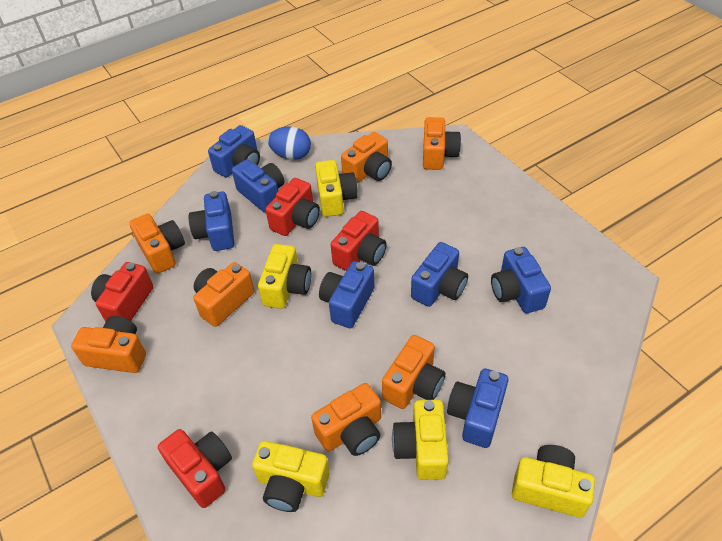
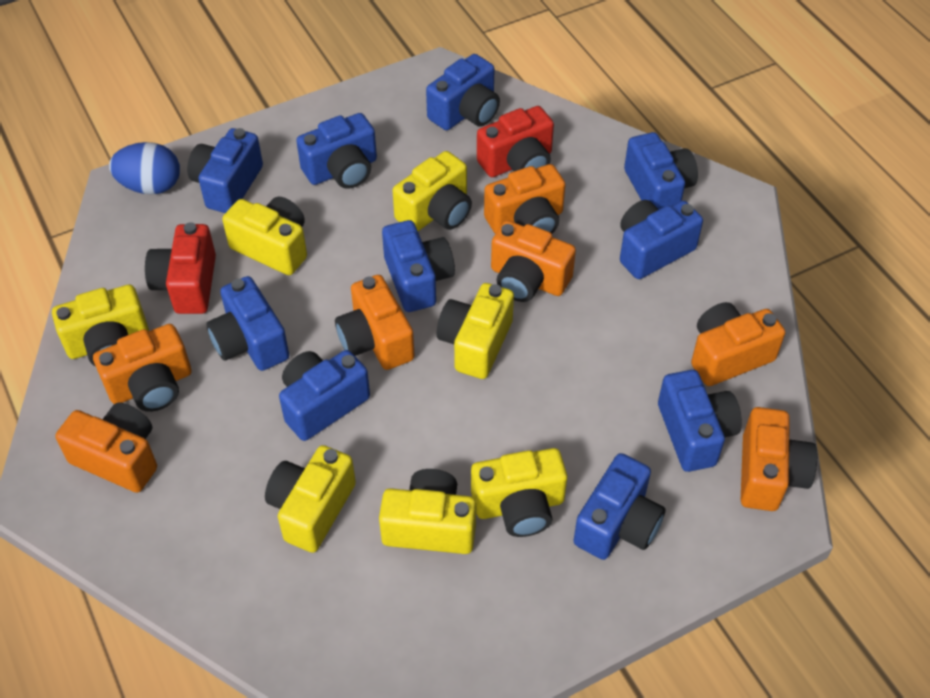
blue camera: [189,191,235,251] [208,125,260,177] [232,160,284,213] [319,261,374,328] [411,242,468,307] [447,369,508,448] [491,247,551,313] = 7 -> [187,128,263,213] [206,276,289,371] [279,350,370,441] [296,113,377,189] [382,220,455,312] [426,54,500,130] [573,453,666,560] [620,200,703,279] [624,132,698,209] [658,370,742,472] = 10
red camera: [91,262,153,322] [158,429,232,508] [266,178,320,236] [331,211,387,271] = 4 -> [145,222,216,314] [477,106,554,177] = 2
yellow camera: [252,441,330,512] [258,244,311,309] [315,160,358,217] [392,400,449,480] [512,445,595,518] = 5 -> [52,284,149,367] [222,196,307,275] [265,445,356,553] [379,469,476,554] [392,151,472,231] [437,283,514,379] [471,448,567,537] = 7

